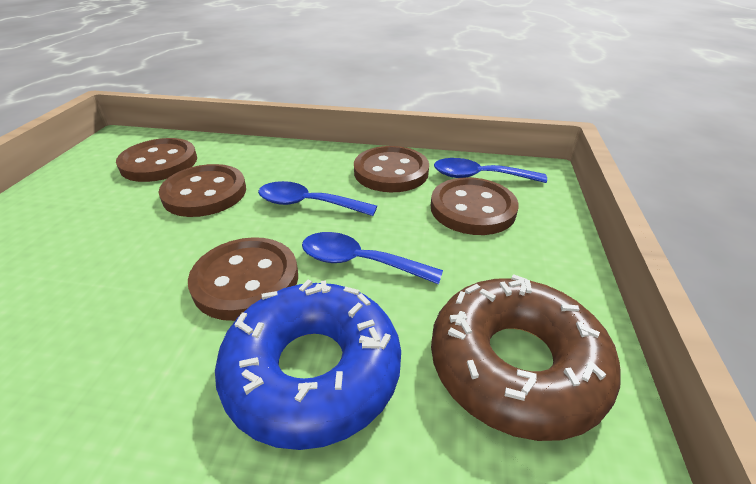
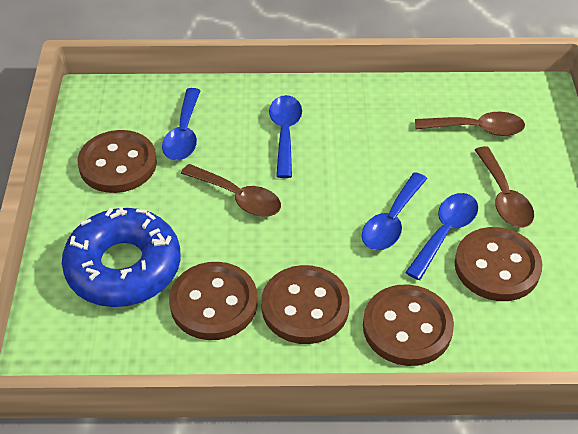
blue spoon: [258,181,377,216] [302,232,443,284] [434,158,547,183] = 3 -> [162,88,201,161] [269,95,302,178] [362,172,427,250] [405,193,478,280] = 4
brown donut: [431,274,620,441] = 1 -> none = 0
brown spoon: none = 0 -> [181,164,281,217] [415,112,525,136] [475,146,534,227] = 3

